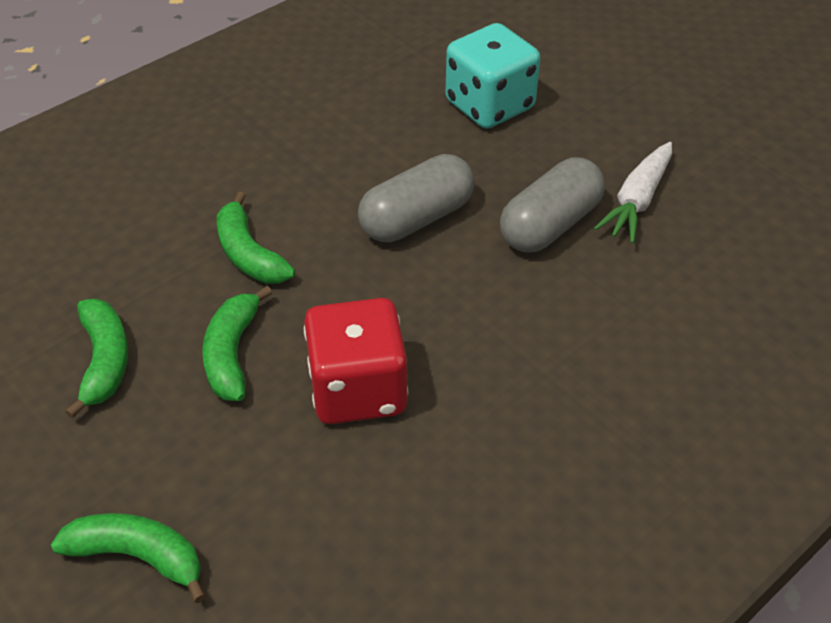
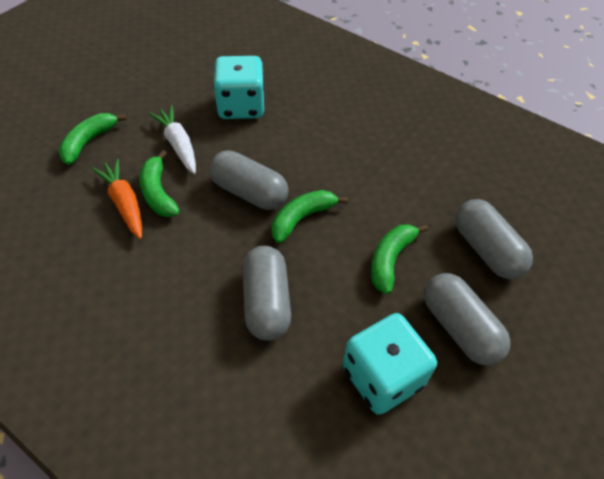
grey capsule: [358,154,475,242] [500,157,605,253] = 2 -> [209,151,289,210] [242,246,291,341] [424,273,511,366] [455,199,533,279] = 4
orange carrot: none = 0 -> [92,159,142,239] = 1
red dice: [304,298,408,424] = 1 -> none = 0
turquoise dice: [445,23,540,129] = 1 -> [213,56,264,119] [342,313,437,415] = 2

